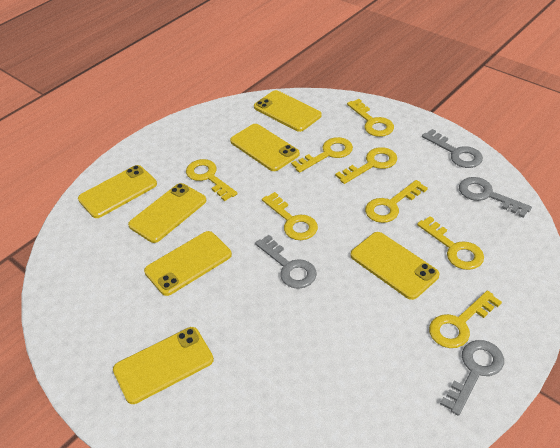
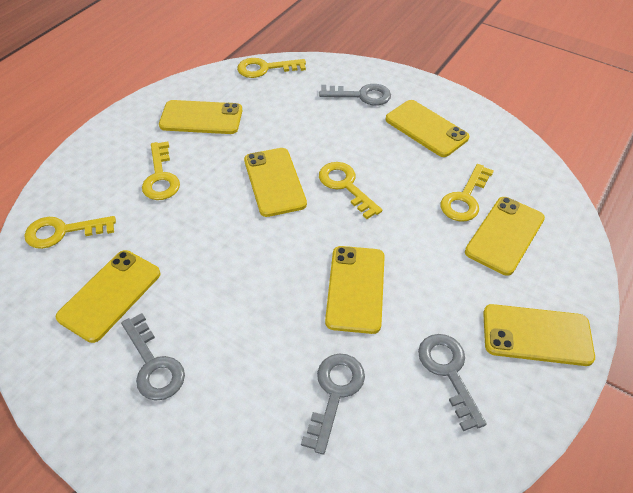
yellow key: [186,159,237,201] [262,192,318,240] [291,137,353,173] [335,147,397,184] [347,99,394,137] [365,180,428,223] [417,216,484,270] [429,290,502,348] = 8 -> [24,216,116,249] [142,141,180,200] [237,58,306,78] [319,162,382,219] [441,164,494,221] = 5

